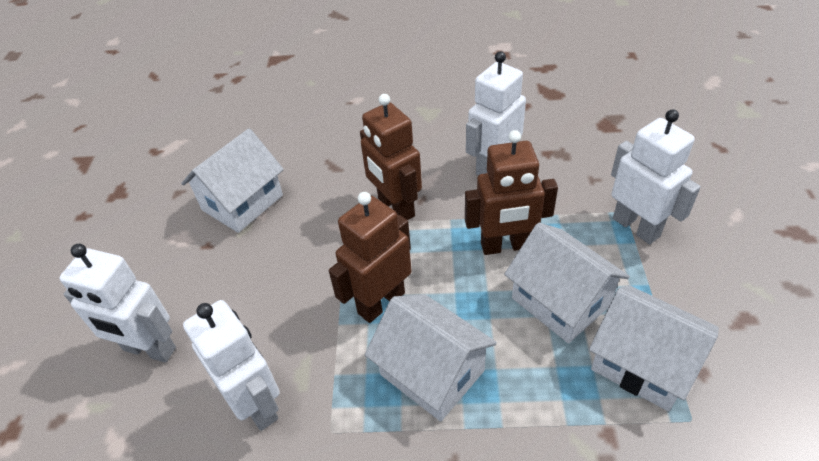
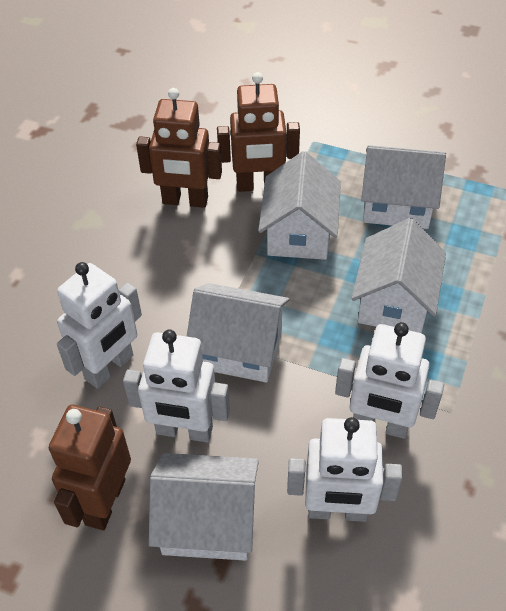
white house: [181,128,284,233] [365,294,497,421] [504,223,630,343] [589,285,719,411] = 4 -> [149,453,259,561] [187,283,289,383] [258,151,341,260] [351,218,446,333] [361,145,446,229] = 5

